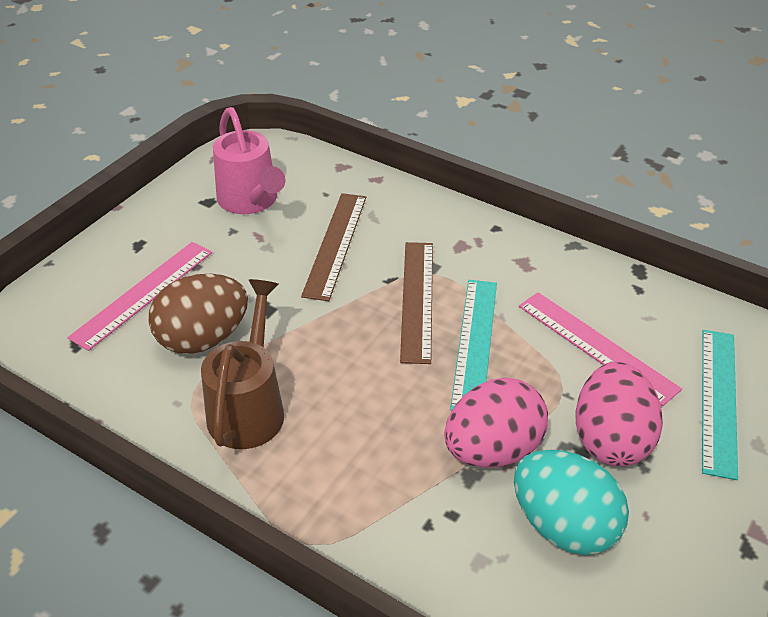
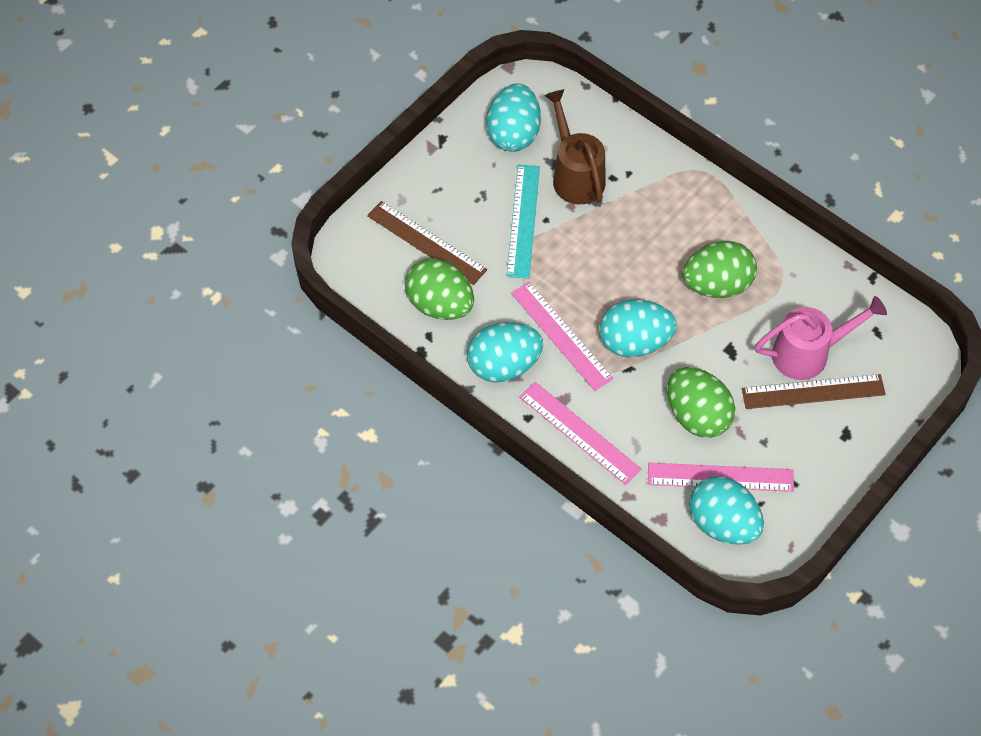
brown egg: [149,274,248,354] = 1 -> none = 0
green egg: none = 0 -> [405,258,474,320] [667,367,735,438] [683,241,757,298] = 3
pink egg: [444,378,548,468] [576,362,663,467] = 2 -> none = 0
pink ruler: [68,242,212,351] [519,292,682,406] = 2 -> [511,282,614,391] [519,382,642,485] [648,463,794,492] = 3
turquoise egg: [514,449,629,555] = 1 -> [467,322,543,383] [486,83,541,152] [599,299,677,358] [689,476,764,545] = 4
turquoise ruler: [450,280,497,411] [702,330,738,480] = 2 -> [506,165,540,279] = 1

